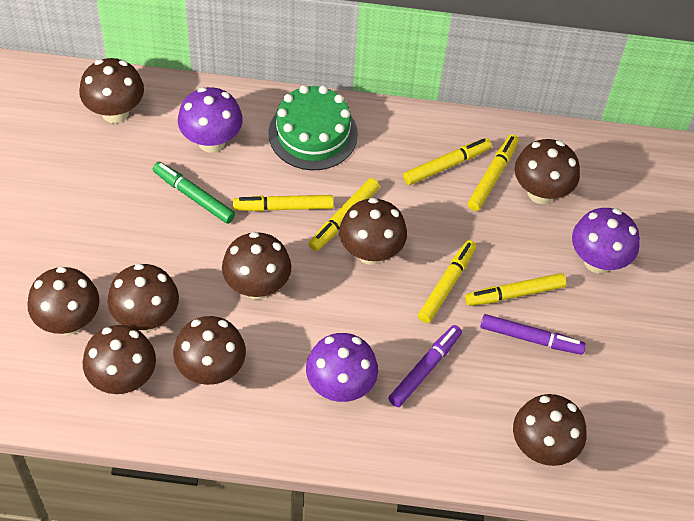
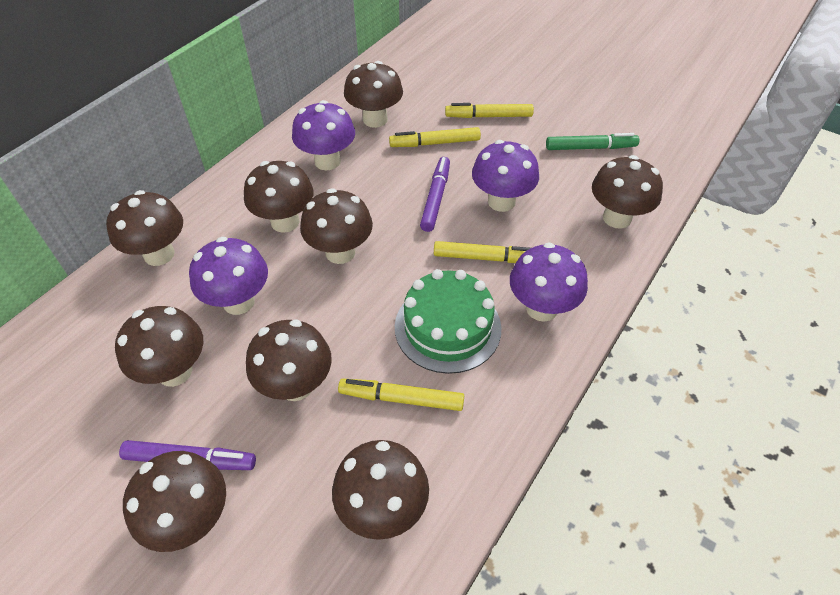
purple mushroom: [178,87,243,153] [306,333,378,402] [572,208,640,273] = 3 -> [189,237,268,315] [292,100,355,170] [472,140,539,212] [510,242,588,322] = 4
yellow marker: [233,195,334,211] [309,178,380,251] [403,138,491,185] [418,240,476,323] [465,273,566,306] [467,134,519,211] = 6 -> [338,379,464,411] [389,127,481,147] [434,241,531,263] [445,103,534,118] = 4

